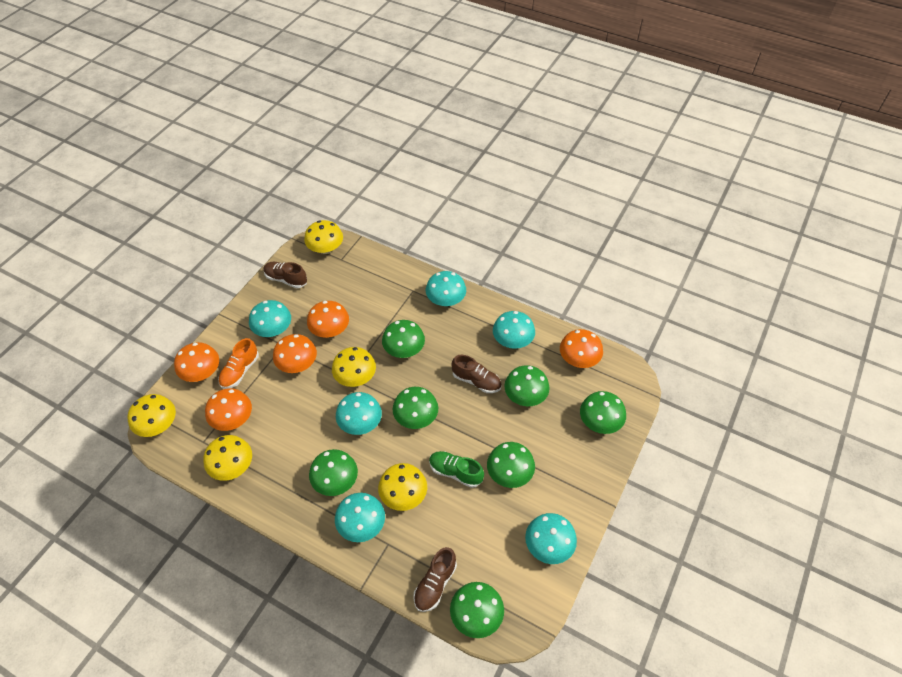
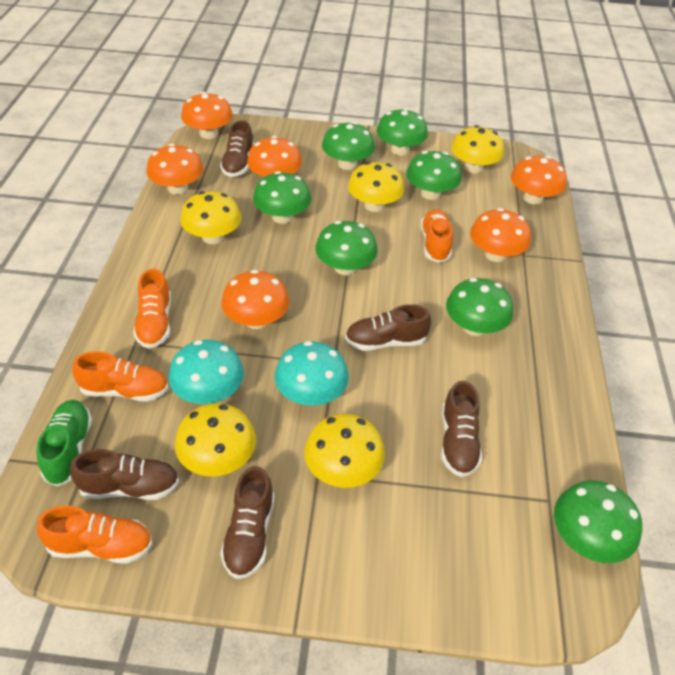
brown shoe: [264,262,307,288] [413,547,457,612] [451,355,502,393] = 3 -> [70,449,179,500] [220,120,254,177] [220,466,274,579] [345,304,431,351] [441,381,482,477] = 5
orange mushroom: [174,342,219,382] [205,388,252,431] [273,334,317,373] [307,301,349,338] [560,329,603,368] = 5 -> [146,144,204,195] [181,92,233,139] [221,270,290,329] [247,136,302,176] [470,208,531,262] [511,156,567,204] = 6
orange shoe: [218,338,259,389] = 1 -> [37,505,152,564] [72,351,168,402] [133,269,171,349] [420,209,453,263] = 4
turquoise mushroom: [249,300,291,337] [335,493,385,542] [336,392,382,435] [426,271,466,306] [493,311,535,349] [525,513,577,564] = 6 -> [169,340,244,404] [275,341,349,406] = 2

